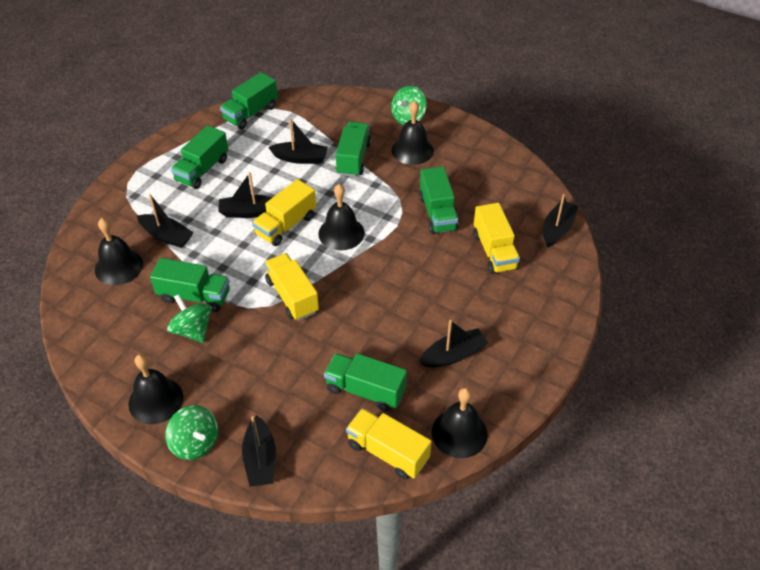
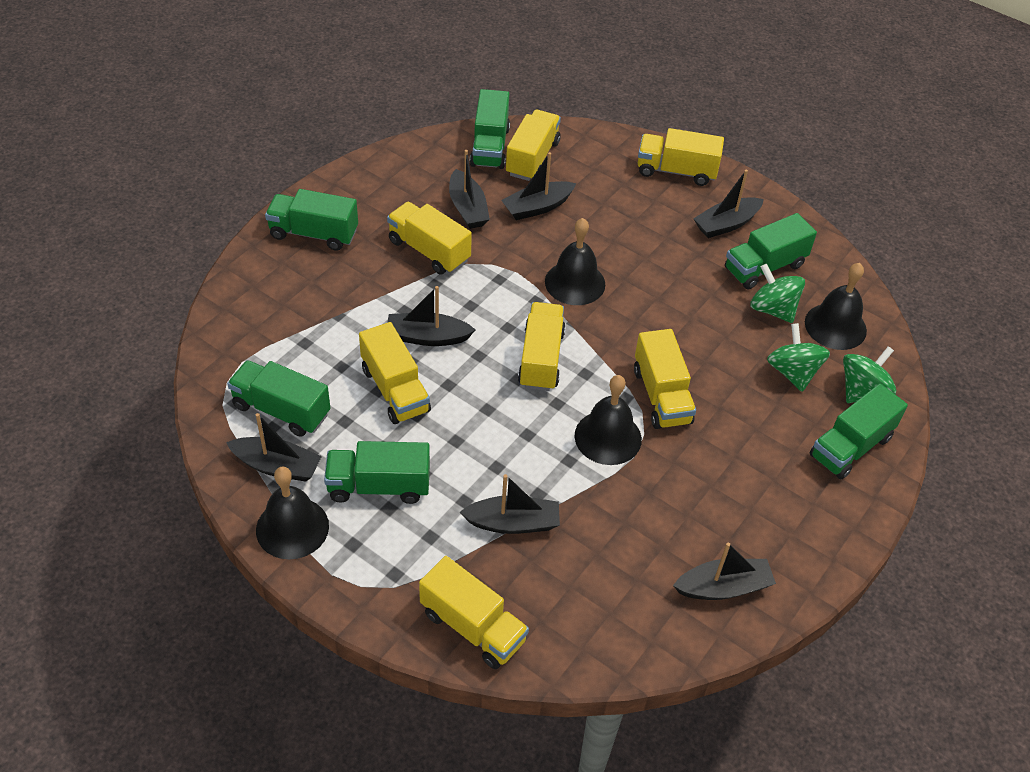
black bell: [95,218,143,285] [128,354,183,424] [318,184,365,250] [392,101,434,165] [432,388,487,458] = 5 -> [256,466,329,559] [545,218,605,305] [575,375,642,465] [805,263,867,350] = 4
black boat: [137,194,194,248] [218,172,273,218] [242,415,276,487] [268,118,328,164] [419,320,488,367] [543,194,578,247] = 6 -> [226,413,322,482] [387,286,475,346] [449,150,490,229] [460,474,560,534] [501,152,576,220] [673,542,776,600] [693,170,764,238] = 7
yellow truck: [252,179,316,246] [264,253,319,321] [346,408,432,479] [473,203,520,274] = 4 -> [359,322,431,424] [387,202,472,275] [419,556,529,669] [506,110,561,181] [518,302,566,391] [634,329,696,429] [638,128,724,186] = 7

